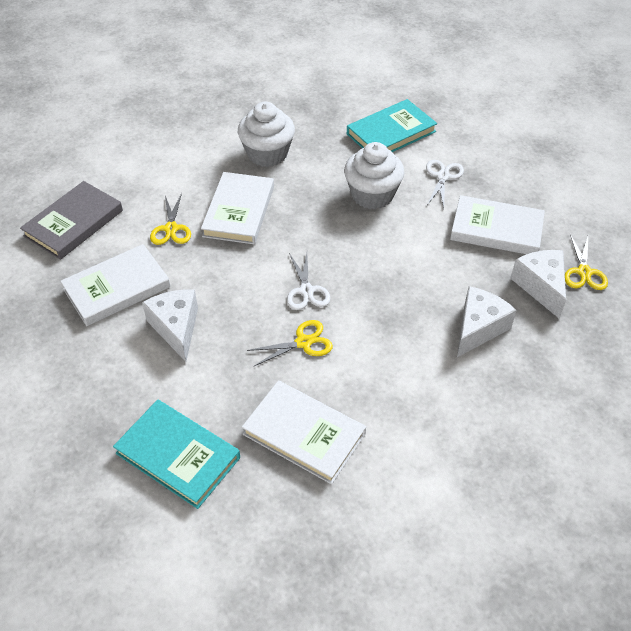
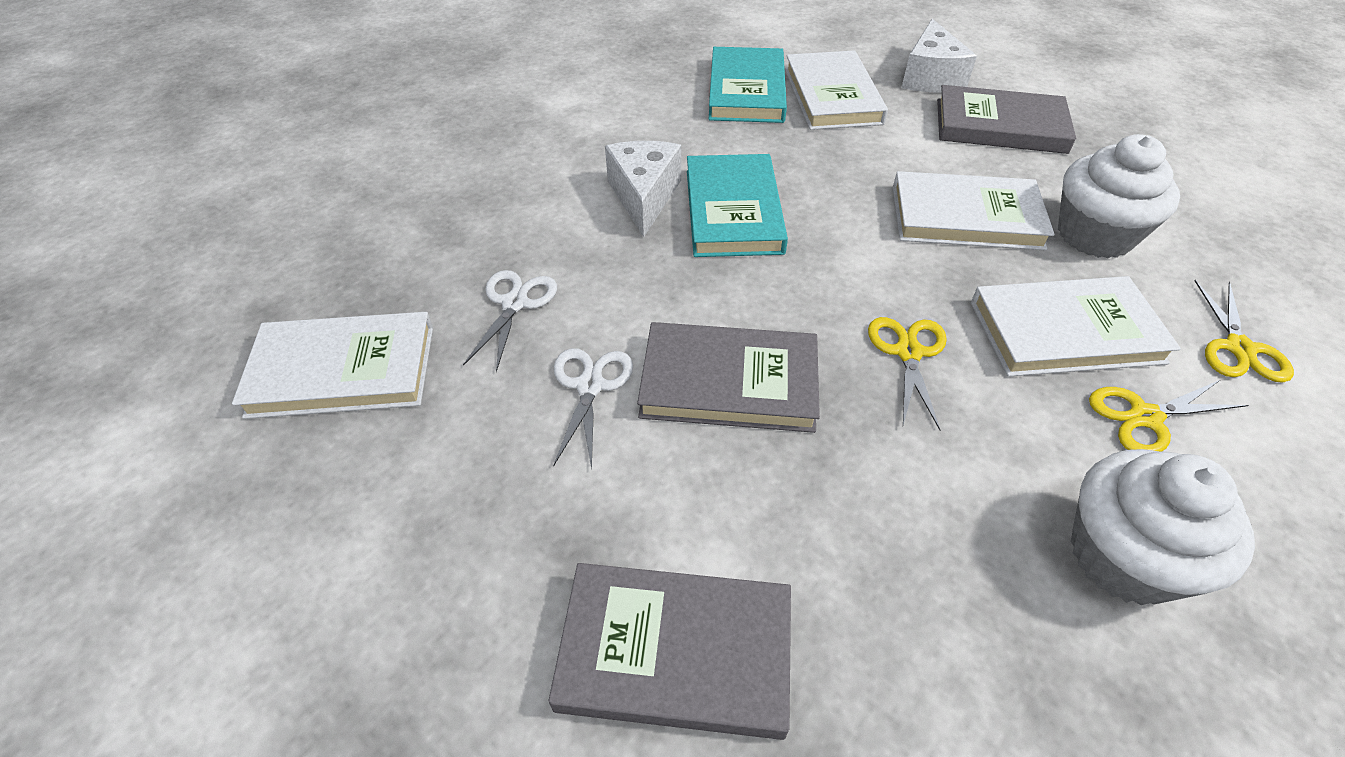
grey book: [20,181,123,260] = 1 -> [549,563,791,740] [637,322,820,433] [937,85,1076,154] = 3
white cheese: [142,289,198,362] [457,286,517,357] [510,250,566,319] = 3 -> [605,141,681,237] [901,19,977,93] = 2

